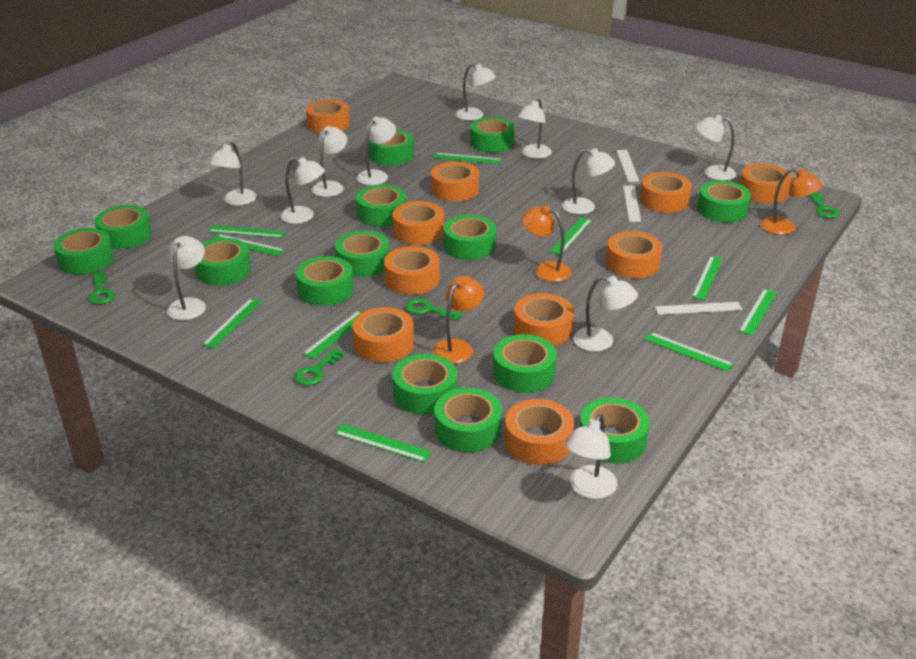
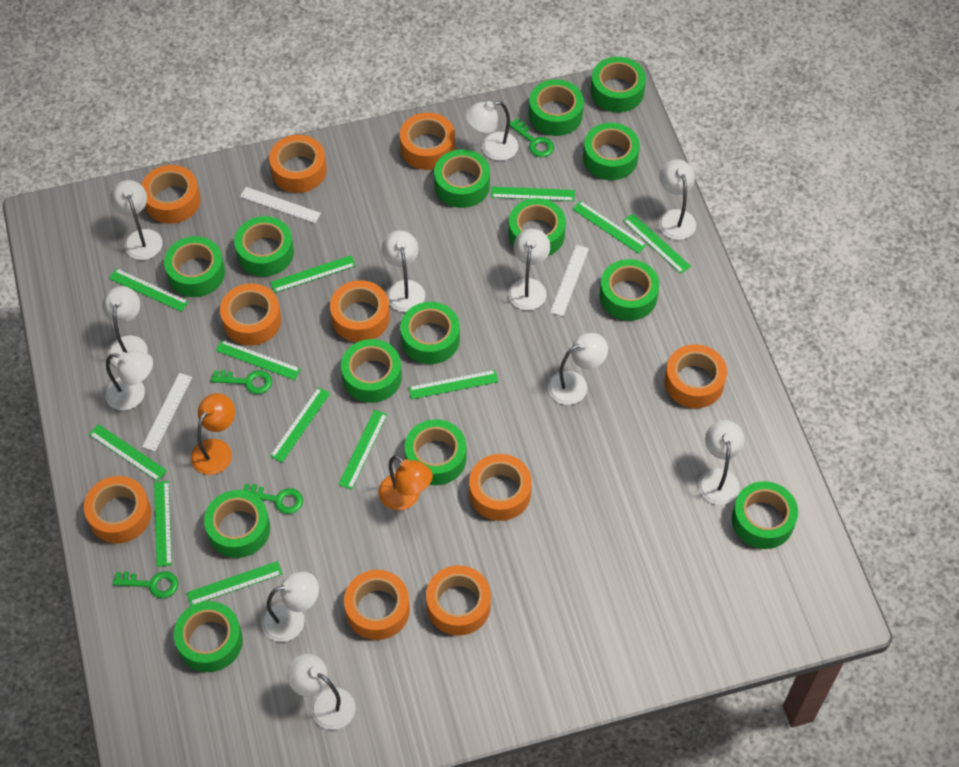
green ruler: [202,298,262,349] [208,225,285,238] [213,234,285,256] [302,310,363,359] [334,424,432,462] [434,153,502,164] [550,217,592,254] [644,332,734,372] [692,256,723,300] [739,289,777,336] = 10 -> [89,424,167,481] [109,268,189,312] [154,481,172,567] [187,561,282,606] [216,339,301,380] [270,255,356,293] [270,387,330,462] [338,410,388,490] [408,370,499,399] [491,186,575,201] [572,201,647,254] [623,213,691,274] = 12
orange lamp: [433,276,484,364] [522,205,571,282] [761,168,823,235] = 3 -> [191,393,235,475] [378,455,433,510] = 2

